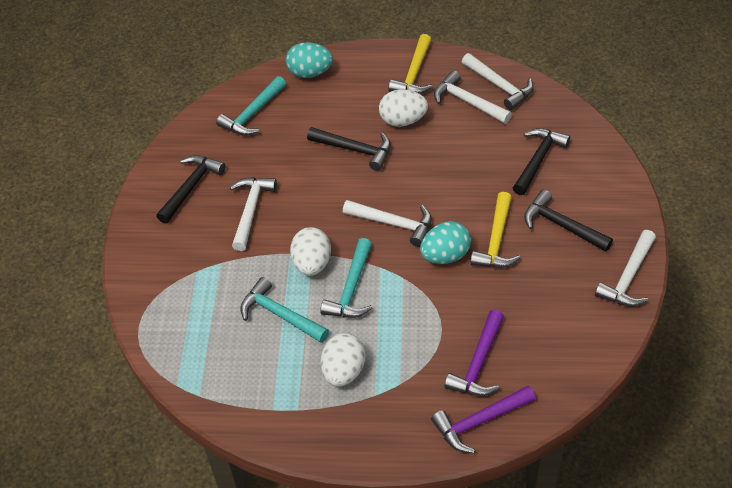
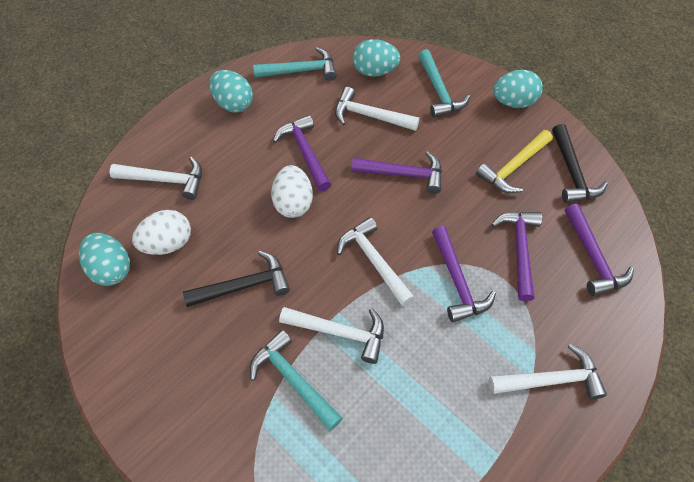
black hammer: [156,155,226,224] [307,127,391,171] [513,128,570,195] [524,190,613,252] = 4 -> [183,251,290,307] [552,124,608,203] = 2
purple hammer: [431,386,535,453] [444,310,504,396] = 2 -> [273,115,332,191] [351,151,442,194] [432,226,496,322] [491,212,542,301] [565,204,634,296] = 5
turquoise egg: [286,42,333,78] [420,221,471,264] = 2 -> [79,233,130,286] [209,70,253,113] [353,39,400,76] [493,70,543,108] = 4
white egg: [290,227,331,276] [321,333,365,387] [379,89,428,127] = 3 -> [132,210,191,255] [271,165,313,218] = 2
yellow hammer: [389,34,433,94] [470,192,521,268] = 2 -> [476,130,553,193] = 1

